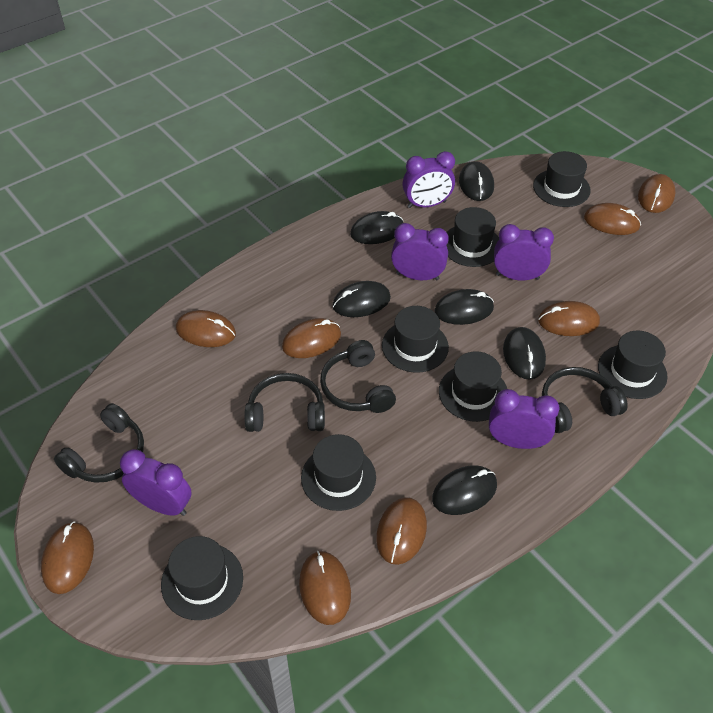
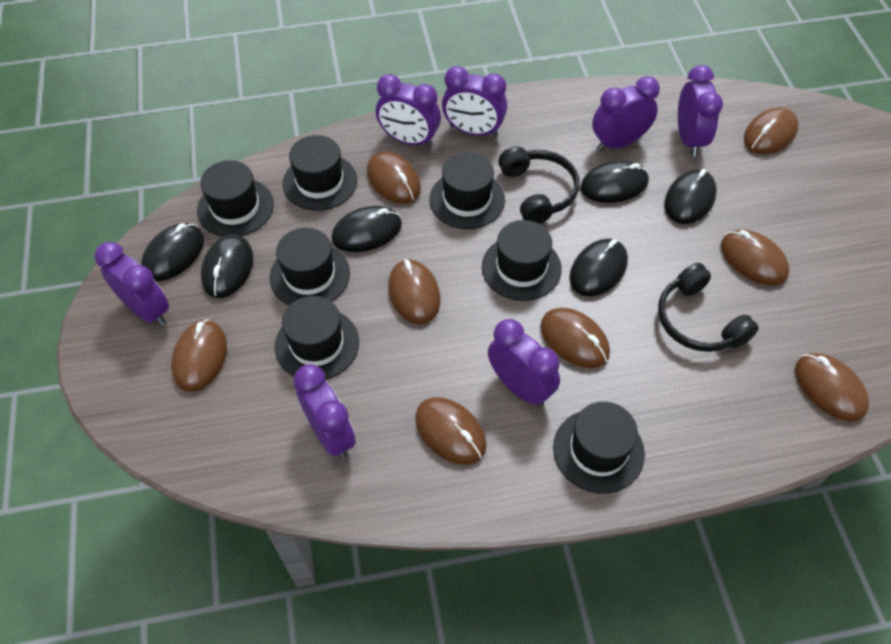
black headphones: [54,403,144,483] [244,373,325,432] [320,340,396,413] [542,367,628,433] = 4 -> [498,146,580,224] [658,263,759,352] = 2
purple clock: [120,449,192,516] [391,223,449,281] [402,151,455,208] [489,389,560,449] [494,224,554,281] = 5 -> [95,242,169,326] [293,364,356,459] [376,74,441,147] [442,66,507,137] [488,319,560,407] [592,76,660,151] [678,65,723,156] = 7

